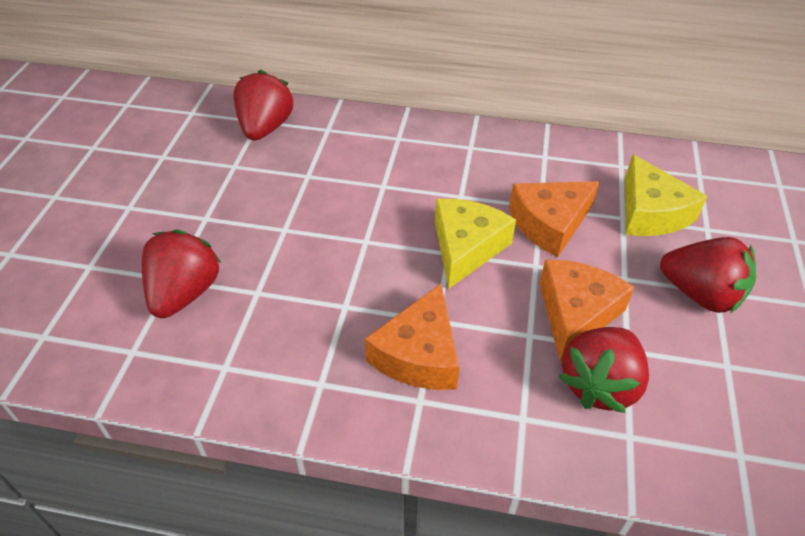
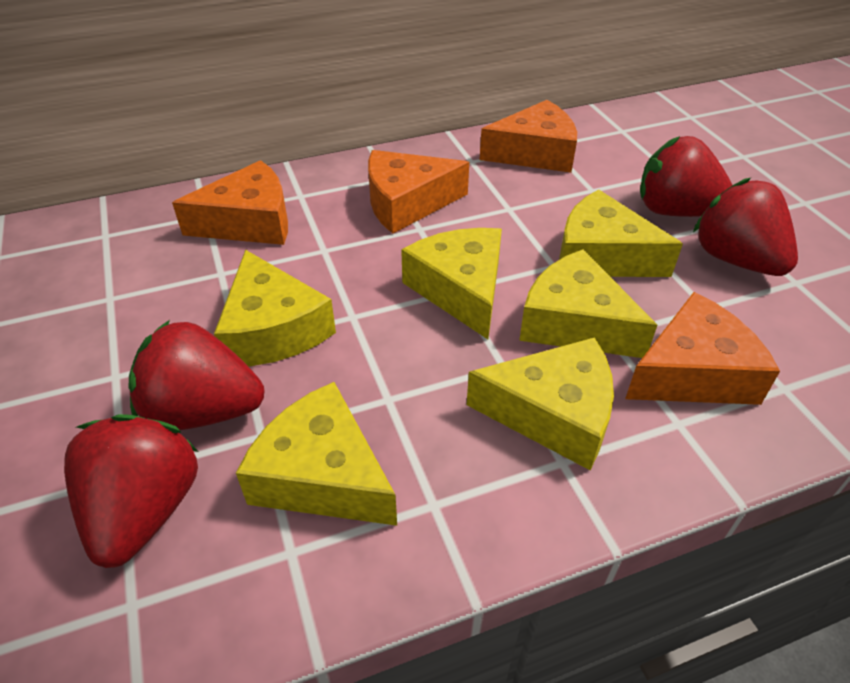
orange cheese: [365,284,459,390] [509,181,600,257] [540,260,635,361] = 3 -> [172,160,288,245] [368,150,469,234] [479,100,577,173] [625,292,780,405] = 4
yellow cheese: [435,199,516,288] [625,155,708,236] = 2 -> [214,250,336,367] [236,382,397,526] [401,228,502,339] [467,337,614,470] [519,249,657,358] [559,190,683,277] = 6

